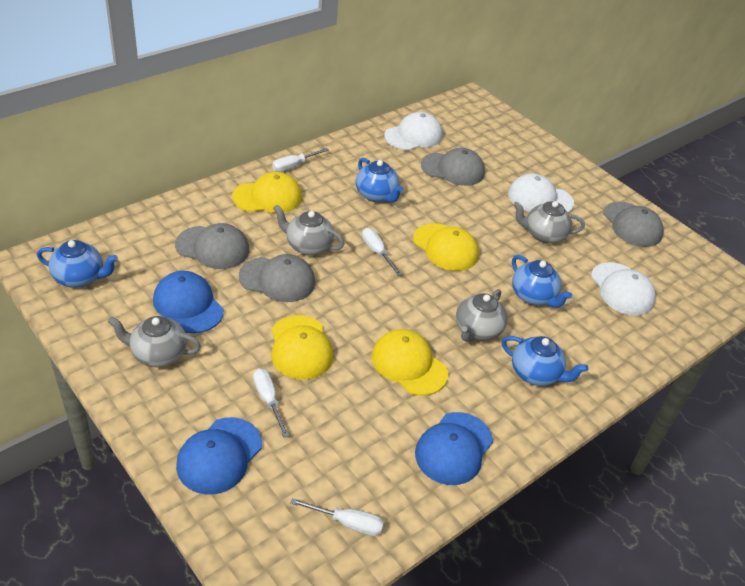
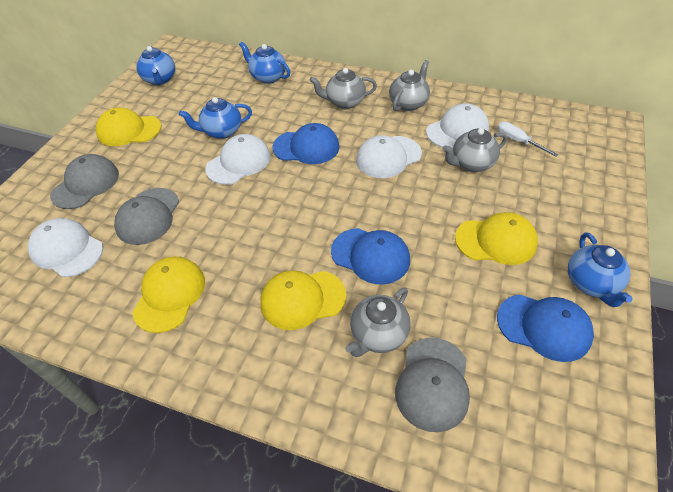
grey cap: [175,223,249,269] [239,254,315,302] [421,148,485,186] [603,202,663,247] = 4 -> [50,154,119,209] [114,188,179,245] [395,338,470,432] = 3
white cap: [384,112,442,151] [508,174,574,213] [591,262,656,316] = 3 -> [28,218,103,277] [205,134,270,185] [356,135,422,178] [426,103,489,149] = 4
white screwdriver: [253,368,289,437] [272,148,329,172] [290,498,384,536] [362,228,402,276] = 4 -> [497,122,558,157] = 1

